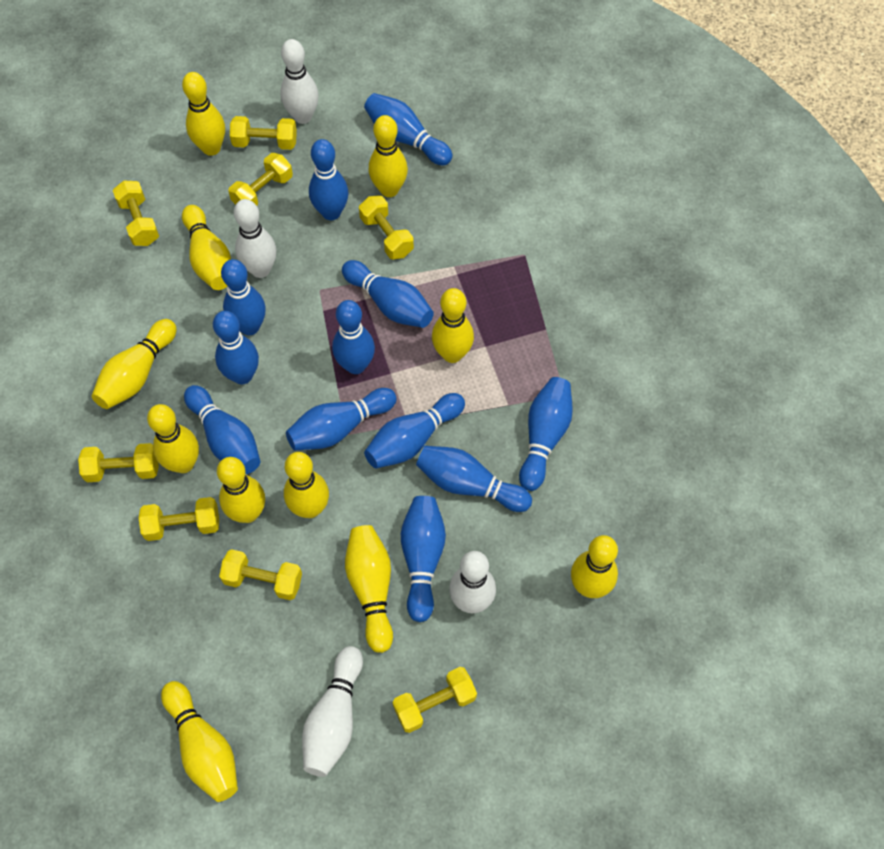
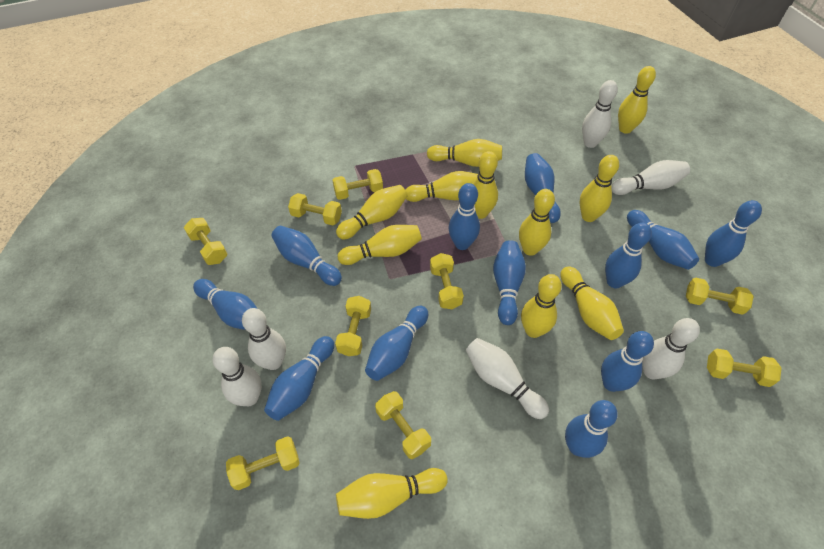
white bowling pin: [234,199,276,278] [280,39,319,124] [302,646,363,777] [449,551,496,613] = 4 -> [213,347,262,406] [242,308,286,370] [466,338,549,419] [582,80,618,148] [611,160,690,195] [642,318,700,380] = 6
yellow dumbbell: [78,443,159,482] [113,181,159,246] [139,497,219,541] [219,549,302,600] [228,153,293,206] [230,116,297,150] [359,195,414,259] [392,667,477,733] = 8 -> [184,218,227,265] [226,436,300,490] [288,193,342,225] [332,169,383,200] [335,296,371,356] [375,391,431,459] [430,253,464,309] [686,277,754,315] [707,349,782,387] = 9

